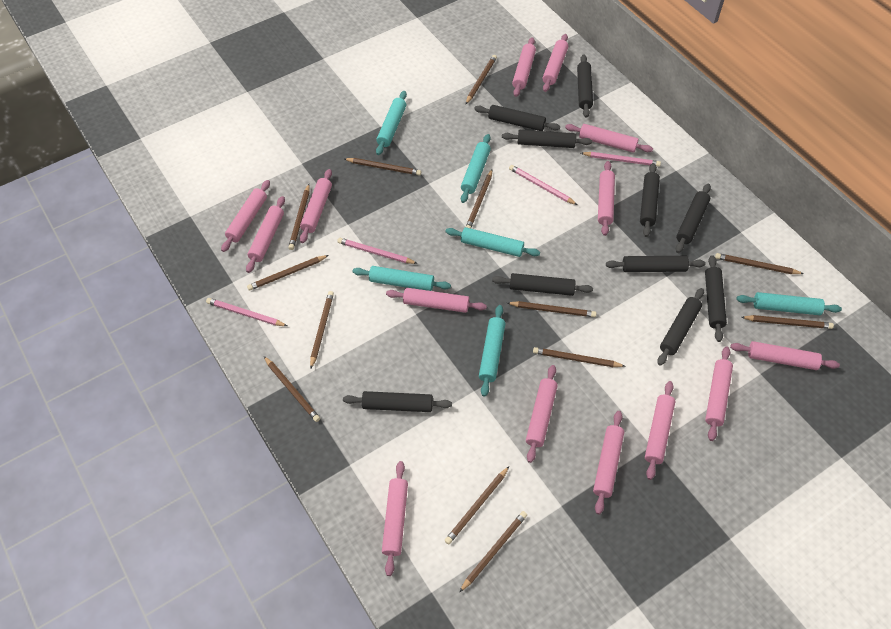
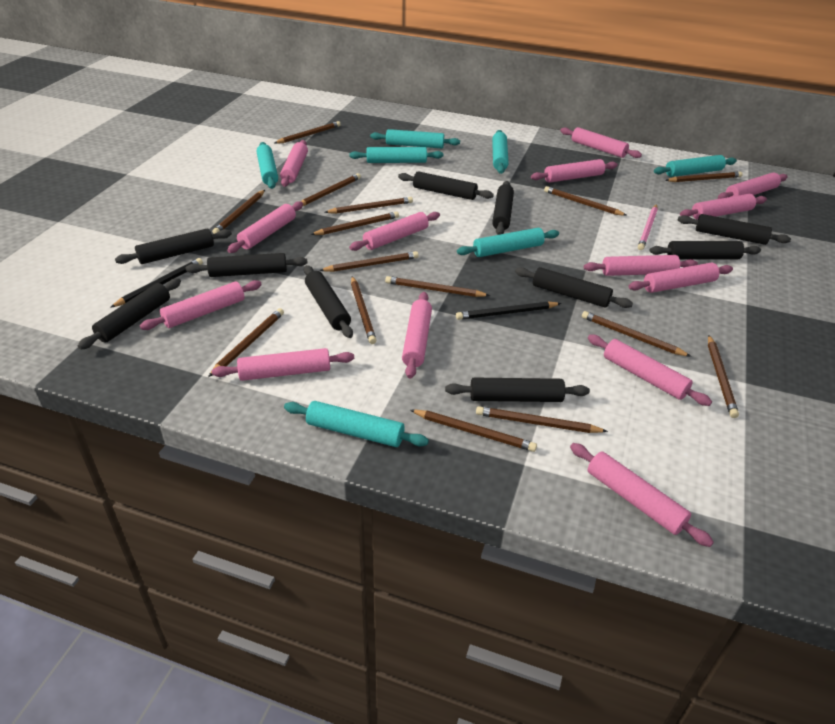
black pencil: none = 0 -> [110,258,203,308] [456,301,561,320] = 2
brown pencil: [247,255,329,291] [264,356,320,422] [288,184,310,250] [310,291,334,369] [344,158,421,175] [444,466,509,544] [459,511,527,593] [465,55,497,105] [466,170,492,228] [508,301,596,317] [533,347,625,367] [715,253,804,274] [741,315,834,329] = 13 -> [208,308,284,377] [212,190,265,234] [275,121,341,144] [301,173,361,206] [311,211,399,235] [319,251,419,272] [324,197,413,214] [351,276,377,344] [385,276,490,297] [410,409,537,452] [476,406,608,433] [544,186,627,216] [582,311,691,357] [665,171,743,182] [708,335,739,418] = 15
pink pencil: [206,298,287,326] [337,238,418,264] [509,165,577,205] [581,152,661,167] = 4 -> [638,204,658,250] = 1
turquoise rolling pin: [352,266,451,291] [376,91,407,155] [445,227,540,257] [461,134,491,203] [479,305,505,397] [736,292,842,315] = 6 -> [257,142,278,189] [284,401,429,447] [349,147,443,163] [370,129,460,148] [457,228,559,257] [492,130,509,174] [654,155,737,177] = 7

